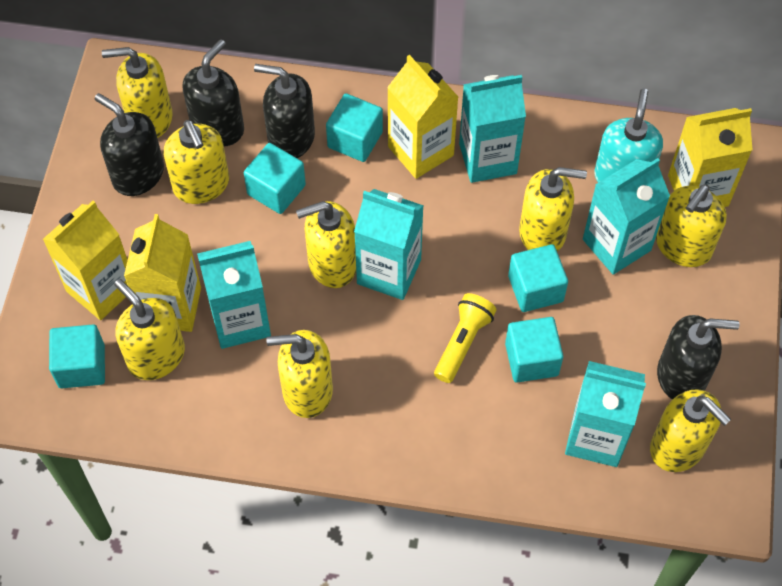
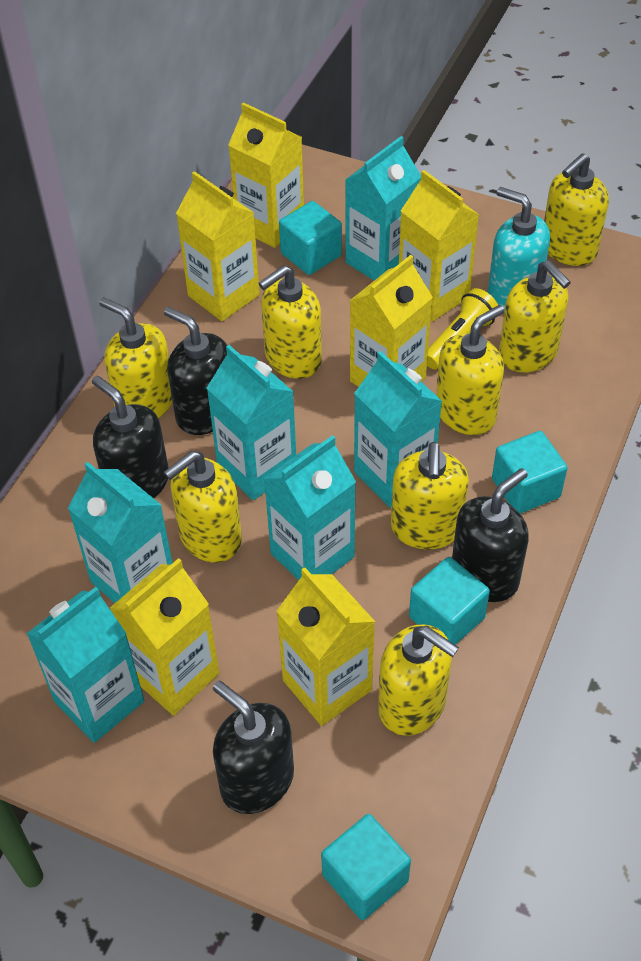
turquoise carton: [197,241,271,349] [354,189,424,300] [459,75,526,183] [565,361,646,467] [583,158,670,275] = 5 -> [26,587,144,743] [68,462,172,603] [207,345,296,500] [264,435,356,580] [345,136,421,280] [354,351,442,508] = 6
turquoise cube: [49,324,105,388] [244,143,306,214] [326,94,383,162] [505,317,563,383] [508,244,568,312] = 5 -> [279,201,342,275] [321,814,411,920] [409,557,490,645] [492,431,568,514] = 4
yellow carton: [43,201,128,320] [124,214,201,332] [387,55,458,179] [668,108,753,207] = 4 -> [110,558,219,716] [176,171,260,321] [228,102,304,248] [276,567,375,726] [350,255,433,387] [399,170,479,322] = 6

